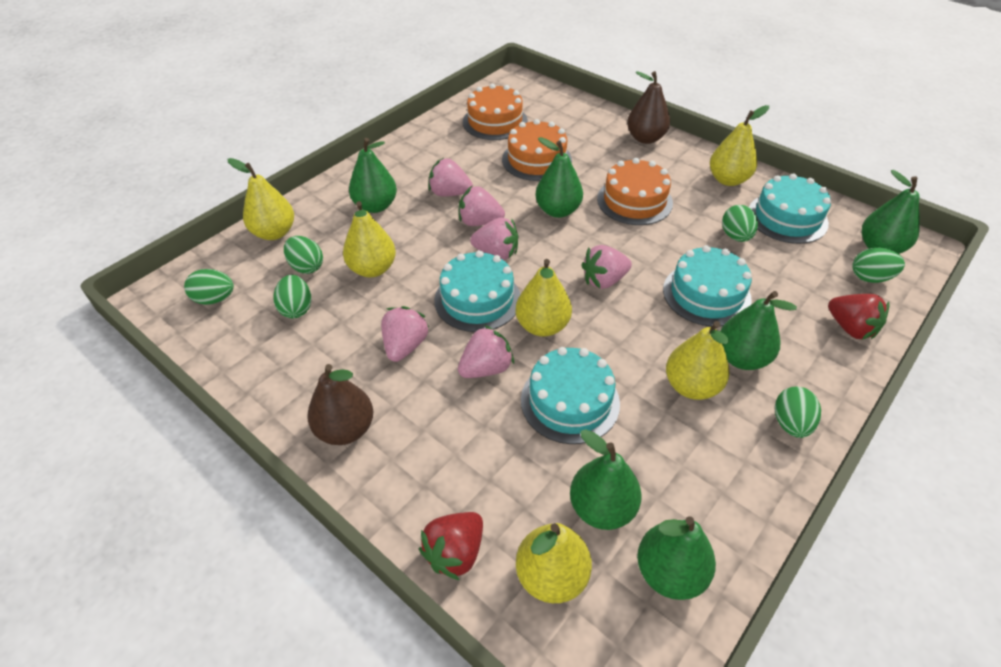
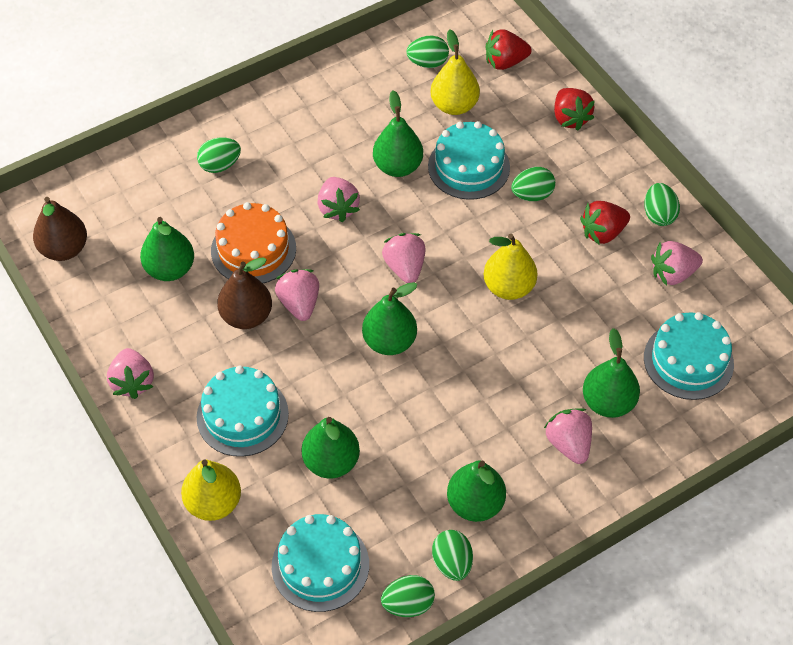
orange cake: [463,84,528,140] [502,119,572,181] [597,158,673,225] = 3 -> [211,202,296,283] = 1
red strawberry: [419,512,483,580] [828,294,890,340] = 2 -> [486,30,531,70] [554,88,595,131] [580,201,630,245] = 3
yellow pear: [228,158,294,240] [343,201,396,277] [516,259,572,337] [516,523,592,603] [666,321,730,400] [710,105,769,186] = 6 -> [181,459,241,521] [430,30,480,115] [484,234,538,300] = 3

